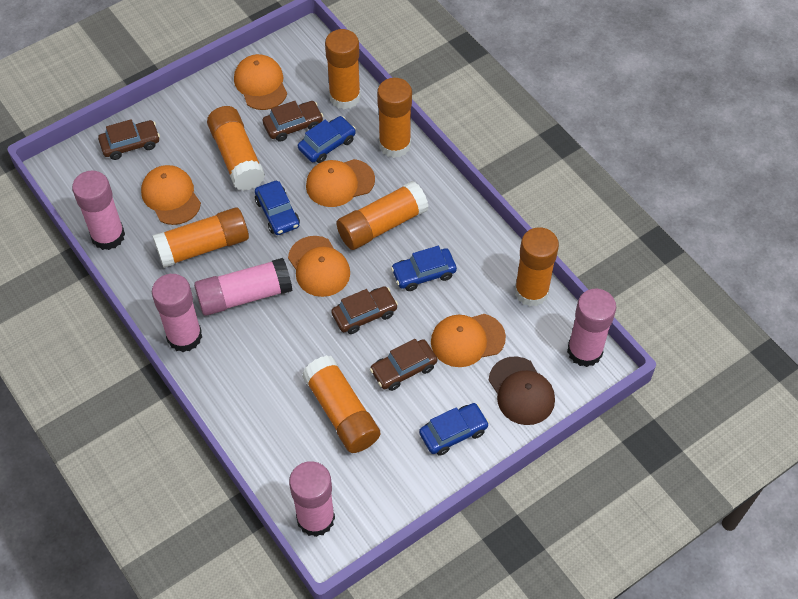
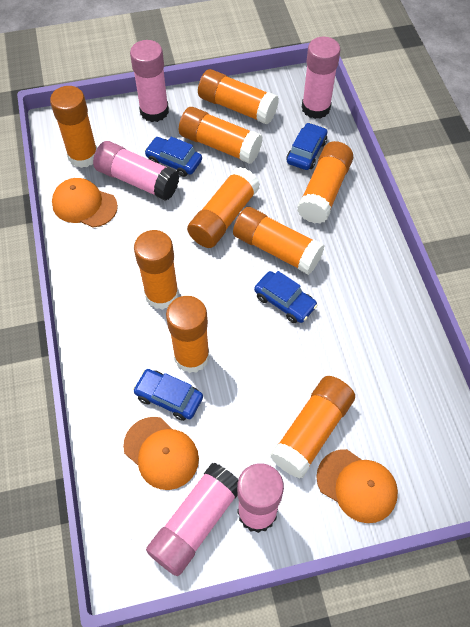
brown cap: [488,356,555,425] = 1 -> none = 0
brown car: [98,119,160,160] [263,101,323,142] [331,286,398,334] [370,339,437,391] = 4 -> none = 0
orange cap: [141,165,201,225] [234,54,287,110] [288,236,350,297] [306,159,375,207] [431,314,506,367] = 5 -> [52,178,118,228] [123,417,199,490] [317,449,398,523] = 3
orange glue stick: [152,207,249,268] [207,106,265,191] [302,355,380,453] [325,29,361,109] [336,181,429,250] [377,78,412,158] [514,227,559,306] = 7 -> [50,86,97,168] [134,230,179,310] [166,296,210,373] [179,107,263,164] [187,167,260,248] [198,69,279,124] [233,207,324,275] [270,376,355,478] [297,141,353,224] = 9

